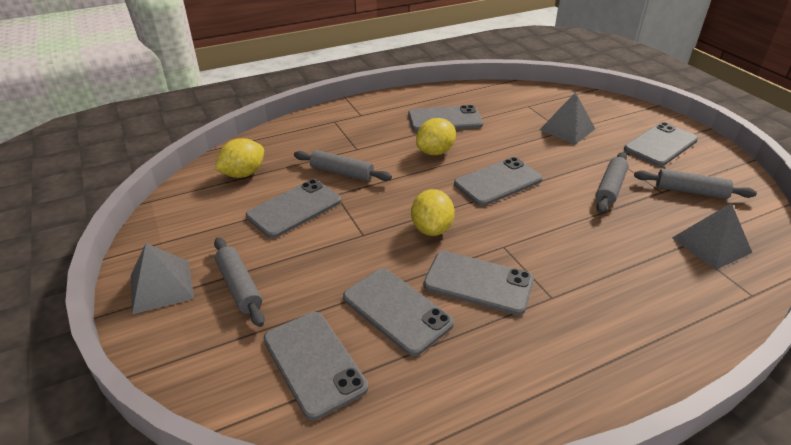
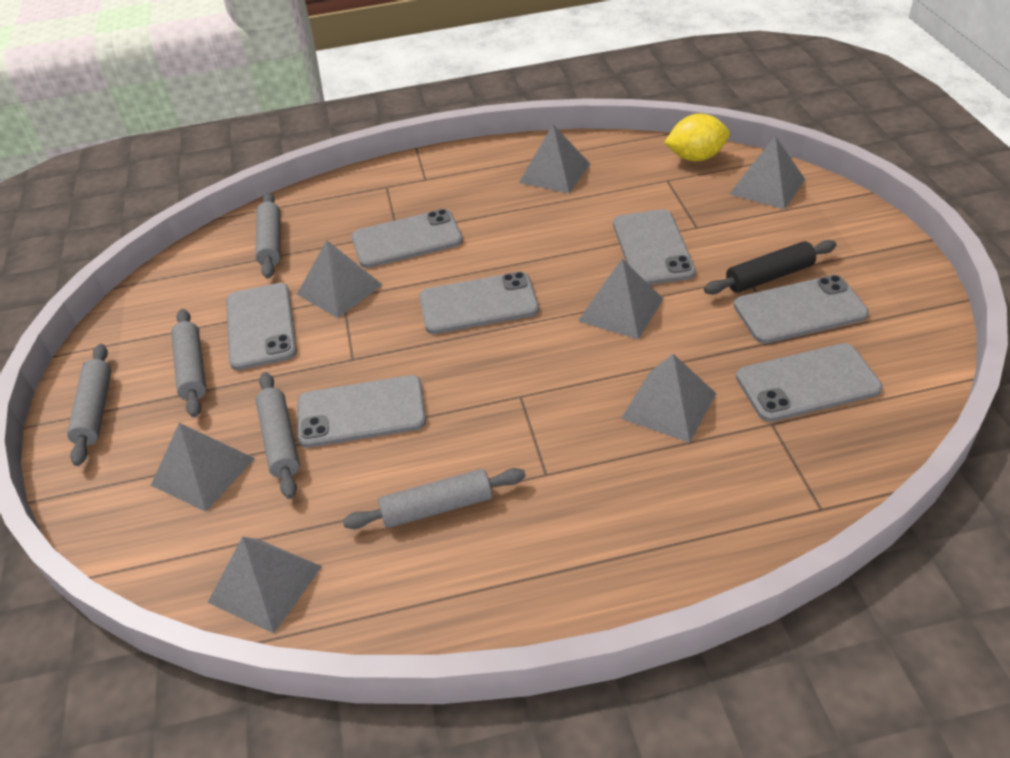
black rolling pin: none = 0 -> [704,240,836,294] = 1
grey pyramid: [131,243,194,314] [540,92,595,145] [672,203,752,270] = 3 -> [151,423,255,512] [207,537,322,634] [297,240,383,318] [519,125,590,193] [578,259,663,340] [621,354,717,443] [730,136,805,209] = 7
grey rolling pin: [214,237,265,327] [294,150,392,181] [596,152,629,213] [634,169,757,199] = 4 -> [67,344,111,466] [171,309,206,417] [255,193,281,278] [255,372,300,499] [343,468,526,529] = 5
yellow lemon: [215,138,264,178] [411,189,455,236] [416,118,456,155] = 3 -> [664,114,730,162] = 1

